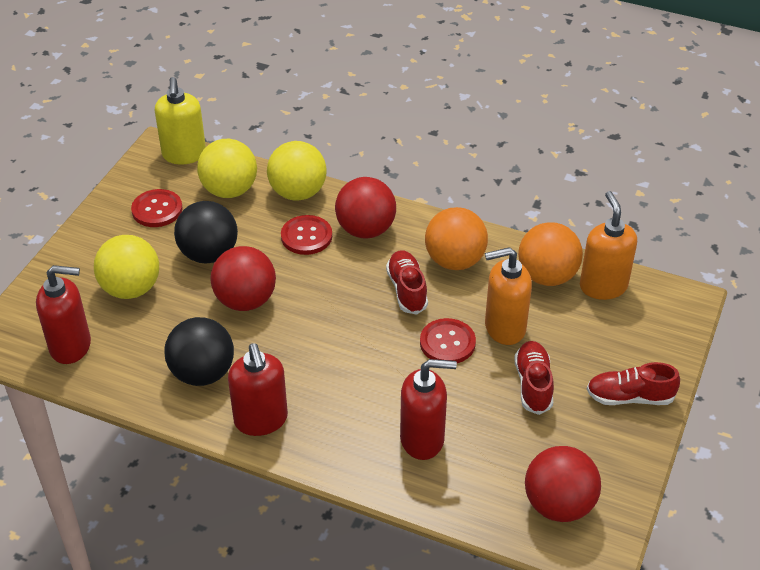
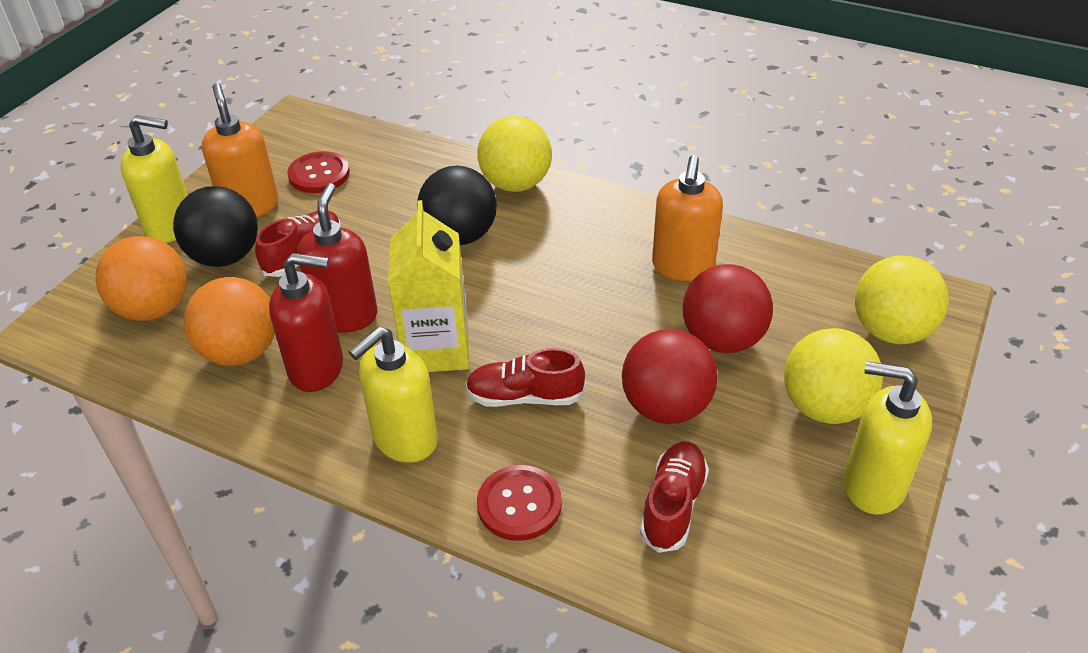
red ball: [210,246,276,311] [335,177,396,238] [525,446,601,522] = 3 -> [622,329,718,424] [683,264,773,353] = 2
red button: [131,189,183,227] [281,215,332,255] [420,318,476,363] = 3 -> [287,151,350,193] [477,465,562,541] = 2
red soap dispenser: [36,265,91,364] [228,343,288,436] [400,359,457,460] = 3 -> [269,253,343,392] [297,183,378,333] = 2
yellow carton: none = 0 -> [388,200,469,372] = 1
yellow soap dispenser: [155,77,206,164] = 1 -> [120,115,188,243] [349,327,438,463] [844,361,932,515] = 3

